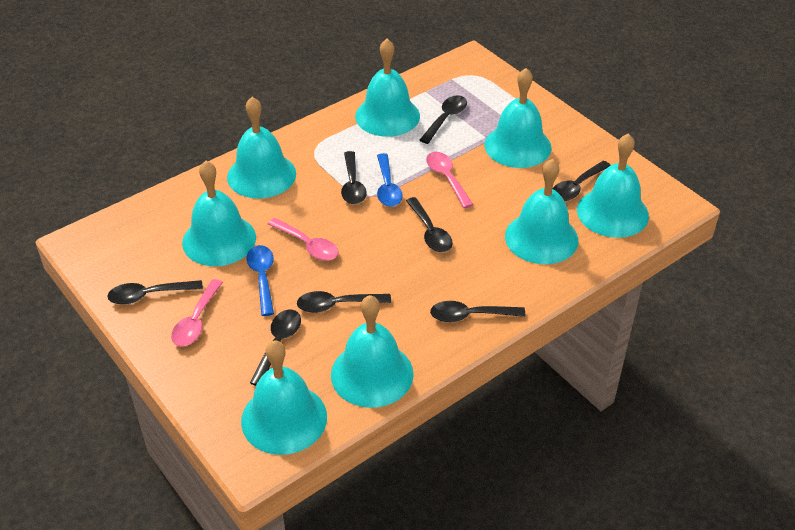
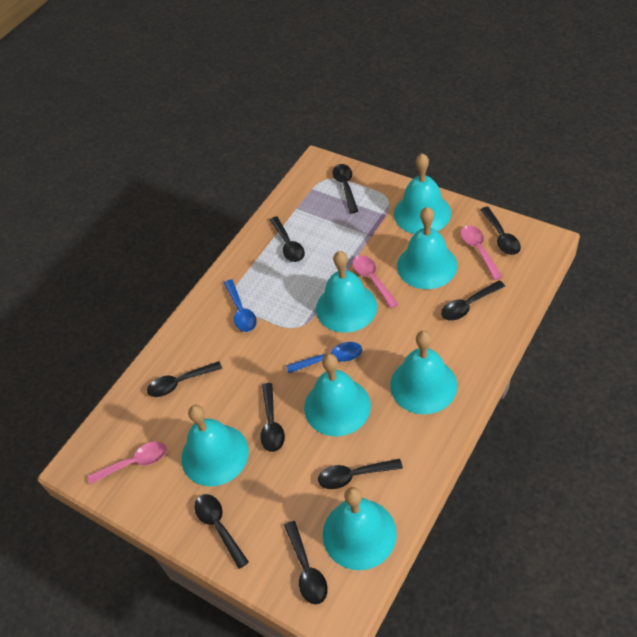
black spoon: [107,280,203,305] [250,309,301,386] [297,291,391,313] [341,151,367,204] [406,197,453,252] [420,95,467,144] [430,301,525,322] [553,161,611,201] = 8 -> [147,361,222,397] [194,494,249,569] [260,383,285,452] [270,216,305,262] [284,521,328,605] [318,459,403,489] [332,164,358,213] [441,280,505,321] [480,207,521,255] = 9
turquoise bell: [182,161,256,266] [227,97,296,199] [241,340,327,455] [331,295,414,408] [355,39,420,137] [485,68,552,168] [505,159,578,264] [577,133,649,238] = 8 -> [181,405,249,487] [304,354,371,436] [316,251,377,333] [323,487,397,570] [390,331,457,414] [394,153,451,234] [397,207,457,289] = 7

